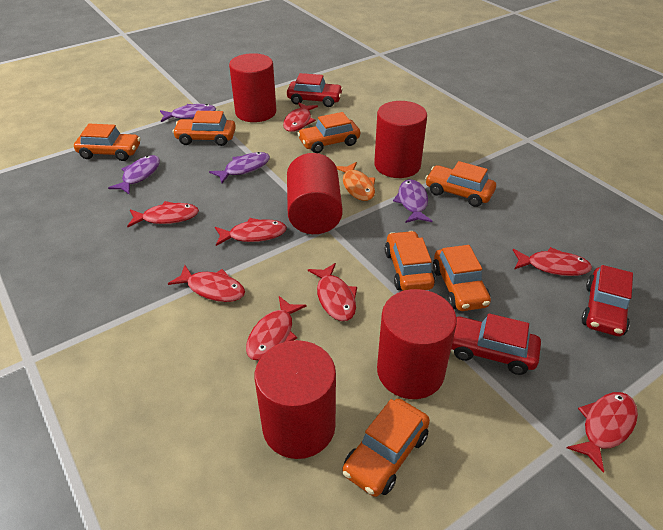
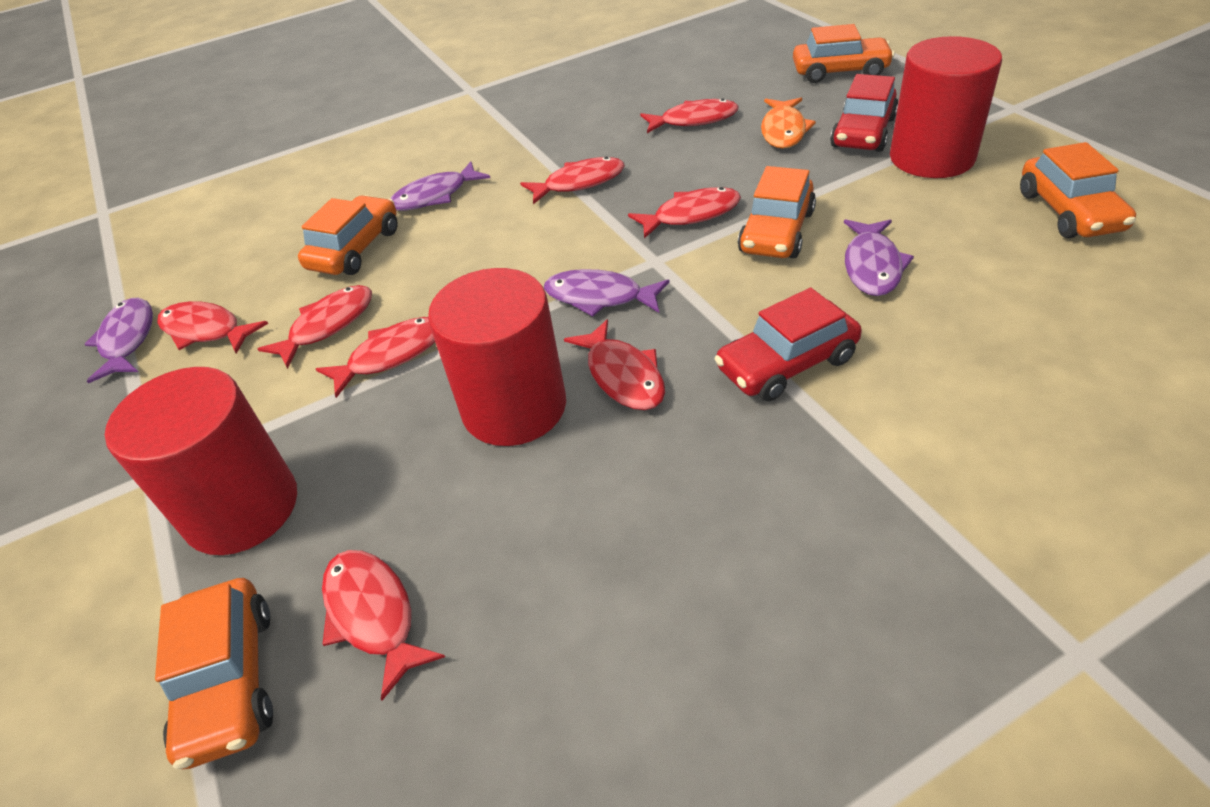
orange car: [74,124,141,161] [172,111,236,146] [297,112,360,153] [342,399,430,497] [385,231,435,291] [425,161,496,207] [433,245,491,311] = 7 -> [155,578,273,769] [298,195,398,275] [738,166,816,258] [793,24,895,83] [1020,142,1136,238] = 5
red car: [287,73,343,107] [451,313,541,375] [581,265,633,336] = 3 -> [714,288,862,401] [830,74,898,152] = 2
red cylinder: [229,53,276,122] [255,340,336,459] [287,153,343,234] [374,101,427,178] [377,289,457,399] = 5 -> [105,367,297,555] [428,268,566,446] [890,36,1002,178] = 3

